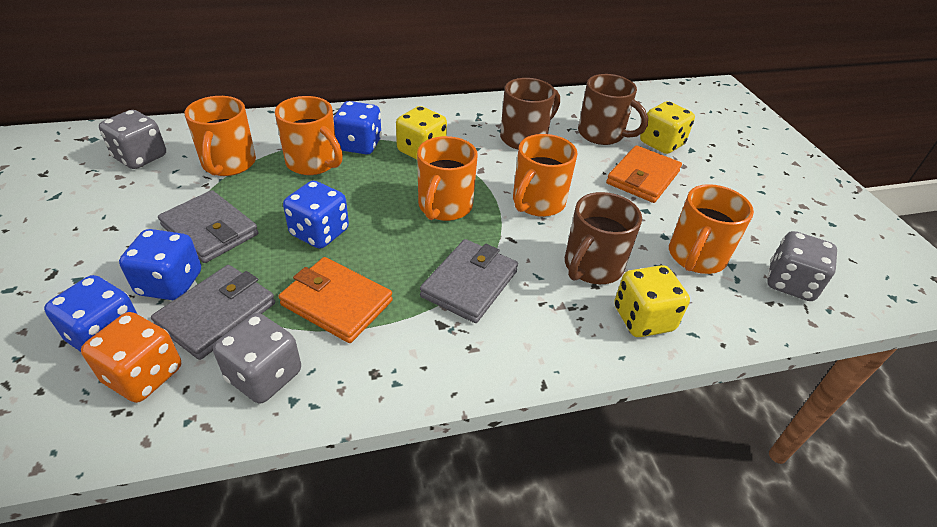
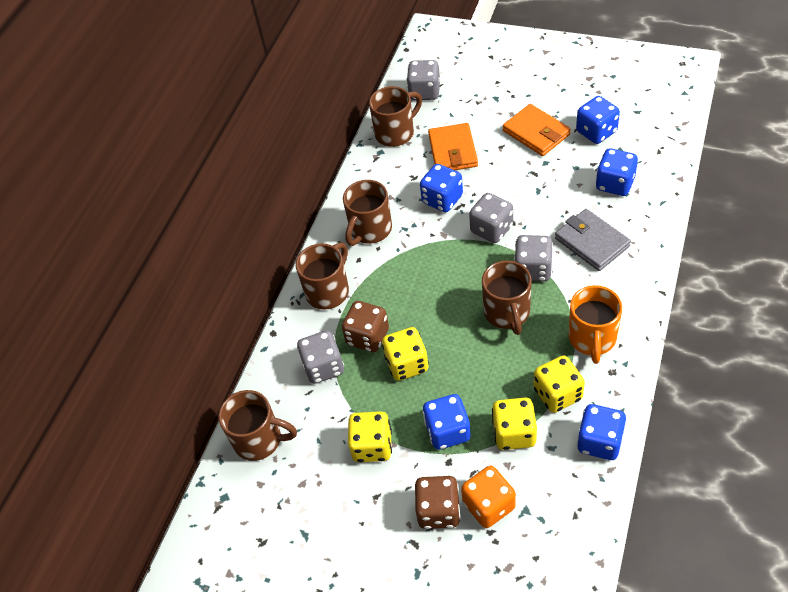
blue dice: [44,275,137,352] [119,229,201,300] [283,181,349,249] [333,101,382,154] = 4 -> [420,164,463,212] [423,394,471,450] [576,96,620,144] [577,404,626,460] [596,148,638,196] = 5
brown dice: none = 0 -> [342,301,389,352] [415,476,461,529] = 2
brown mug: [500,78,560,150] [565,192,642,284] [578,74,648,145] = 3 -> [218,390,297,461] [296,242,349,310] [343,180,392,246] [369,86,422,147] [482,260,532,335] = 5
grey dice: [99,110,166,169] [213,313,301,403] [767,231,837,301] = 3 -> [297,330,344,384] [406,60,440,100] [469,193,513,243] [514,235,553,281] = 4
grey wallet: [151,265,275,360] [158,190,259,263] [420,239,518,323] = 3 -> [555,209,631,271] = 1
orange mug: [185,96,256,176] [275,96,343,175] [417,136,478,221] [513,134,578,217] [669,184,754,274] = 5 -> [568,285,622,364] = 1
yellow dice: [396,106,447,160] [614,265,690,337] [640,101,695,154] = 3 -> [348,411,392,462] [382,327,429,381] [492,398,537,450] [534,355,585,413] = 4

